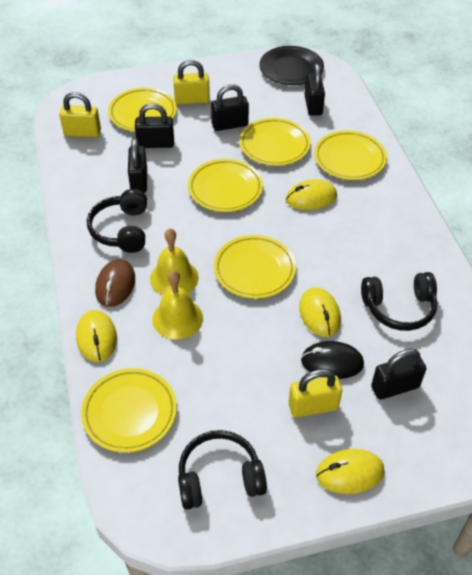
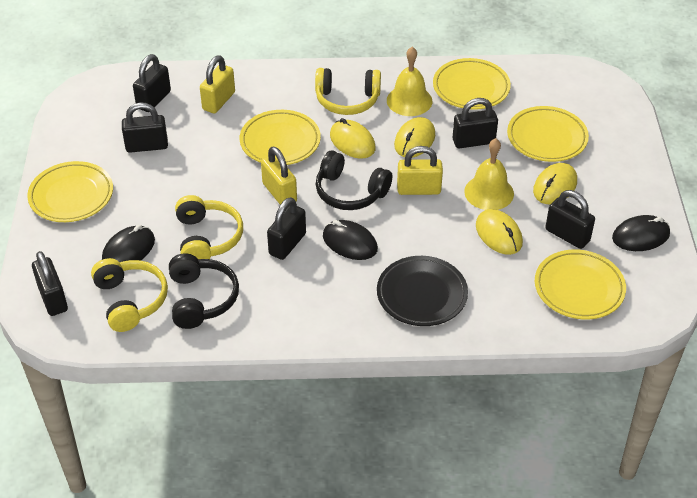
black headphones: [87,189,147,253] [178,430,267,509] [361,272,437,331] = 3 -> [169,253,239,329] [315,150,392,210] = 2
black mouse: [301,341,364,379] = 1 -> [102,225,155,262] [323,220,378,260] [612,215,670,251] = 3
black padlock: [128,137,147,193] [135,103,174,148] [211,84,249,131] [304,63,325,116] [371,349,426,400] = 5 -> [32,251,68,316] [122,103,168,153] [133,54,171,112] [267,197,306,260] [453,98,498,148] [545,190,595,249] = 6
brown mouse: [95,259,135,307] = 1 -> none = 0
yellow headphones: none = 0 -> [91,258,168,332] [175,195,243,259] [315,68,381,115] = 3
yellow plate: [81,368,177,453] [108,88,177,132] [188,159,263,212] [214,235,296,299] [239,118,311,166] [314,130,387,180] = 6 -> [27,161,113,222] [240,110,321,165] [433,58,511,110] [507,106,589,162] [535,249,626,319] = 5

